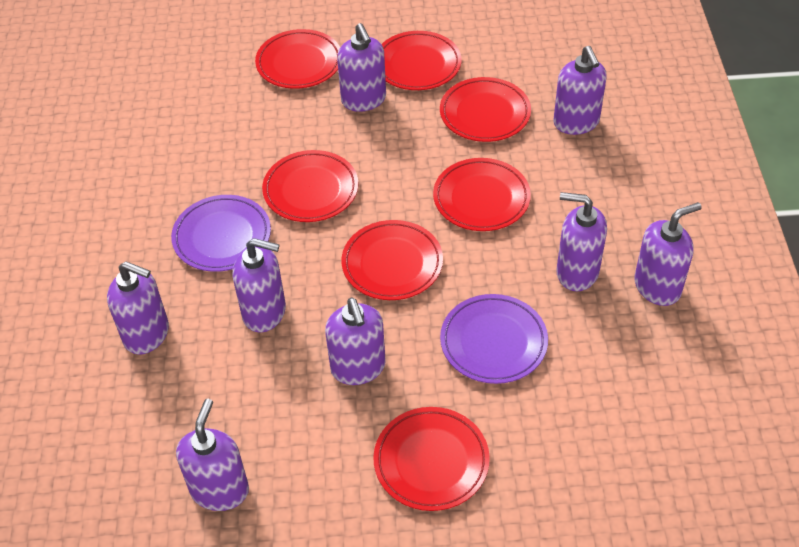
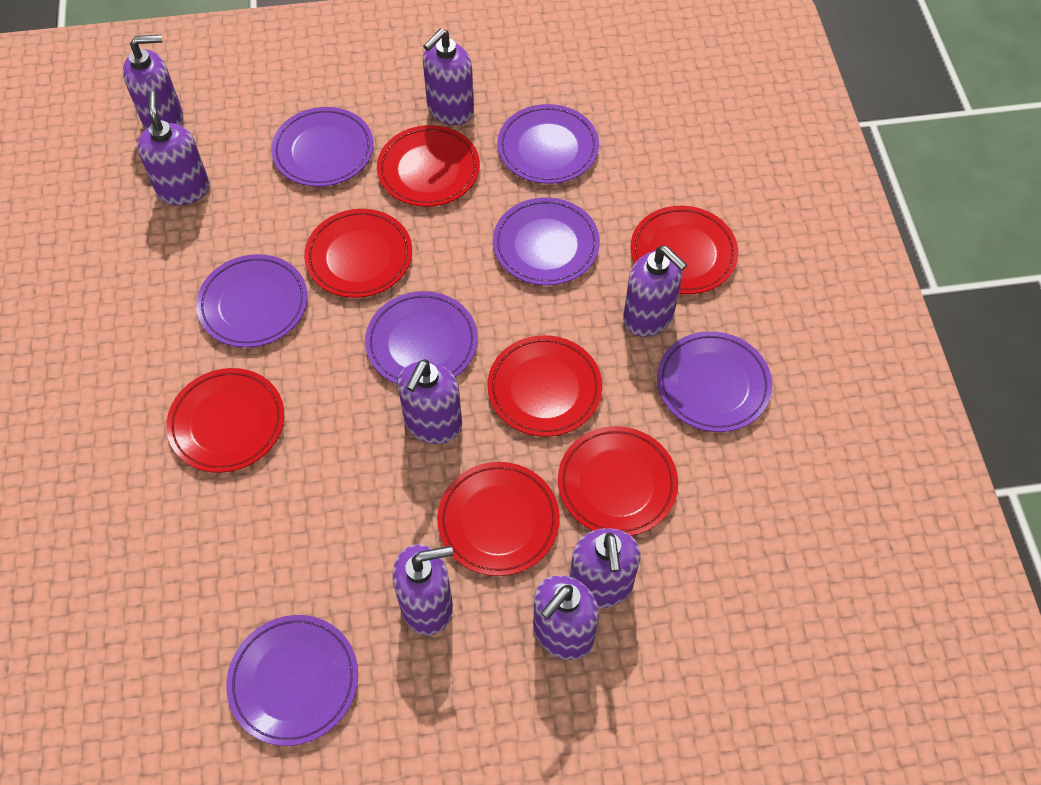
purple plate: [171,195,271,272] [440,294,548,384] = 2 -> [196,254,307,348] [226,615,358,746] [271,107,373,187] [365,291,478,384] [493,197,600,285] [497,104,599,184] [657,331,772,432] = 7

